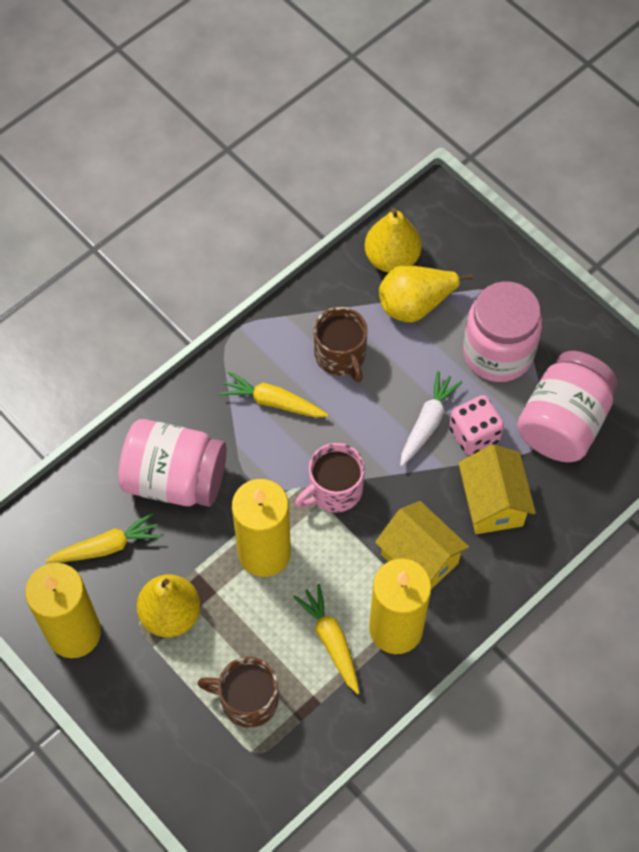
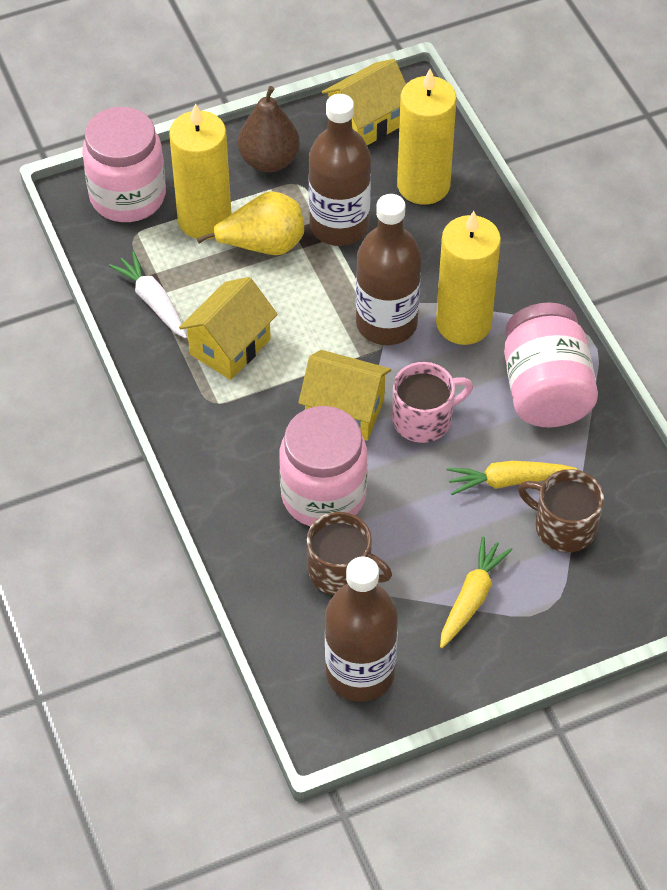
brown bottle: none = 0 -> [308,94,371,246] [325,556,398,702] [356,194,421,345] = 3
brown pear: none = 0 -> [238,86,300,172] = 1
pink dice: [449,395,504,455] = 1 -> none = 0
yellow carrot: [45,512,161,563] [219,371,328,418] [293,584,359,694] = 3 -> [440,537,513,648] [446,461,577,495] = 2
yellow house: [375,501,469,588] [458,444,536,534] = 2 -> [179,277,278,380] [298,350,391,441] [322,59,406,145] = 3
yellow pear: [137,574,201,637] [365,208,422,273] [379,265,473,322] = 3 -> [197,191,304,255] = 1

